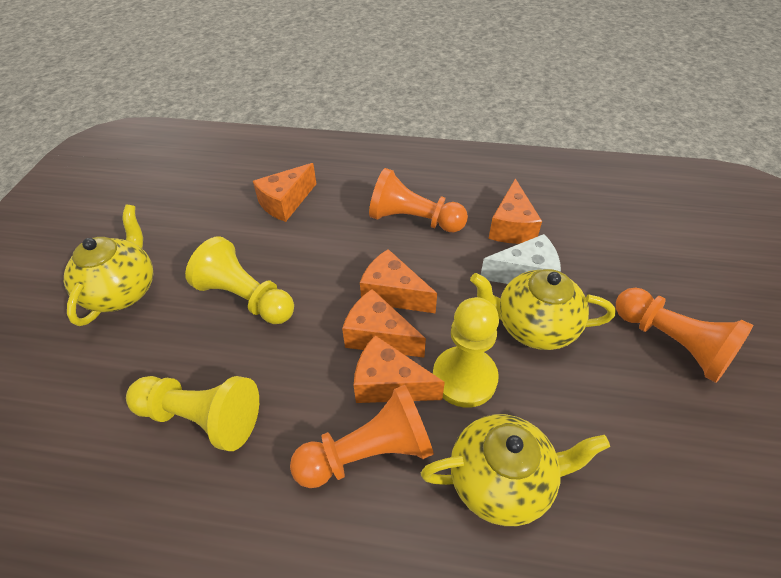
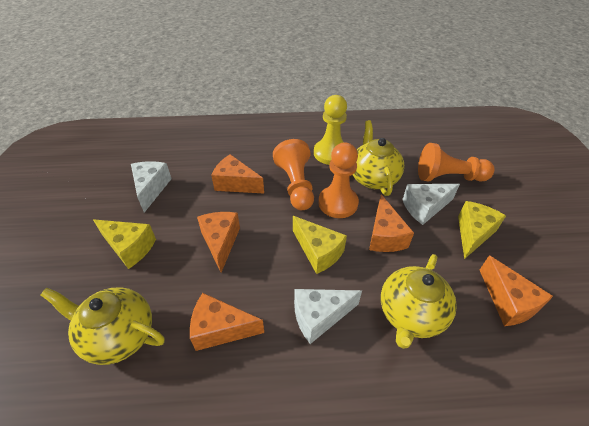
white cheese: [481,234,561,284] = 1 -> [131,161,172,213] [294,289,362,344] [402,184,460,225] = 3
yellow cheese: none = 0 -> [93,219,156,269] [293,216,347,274] [458,201,506,259] = 3
yellow pawn: [126,376,259,451] [185,236,294,324] [433,297,499,408] = 3 -> [314,95,347,165] = 1

